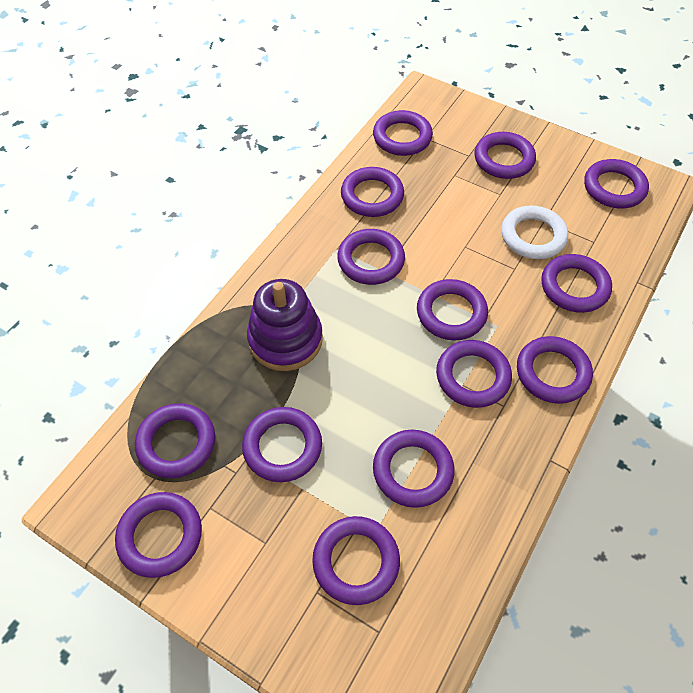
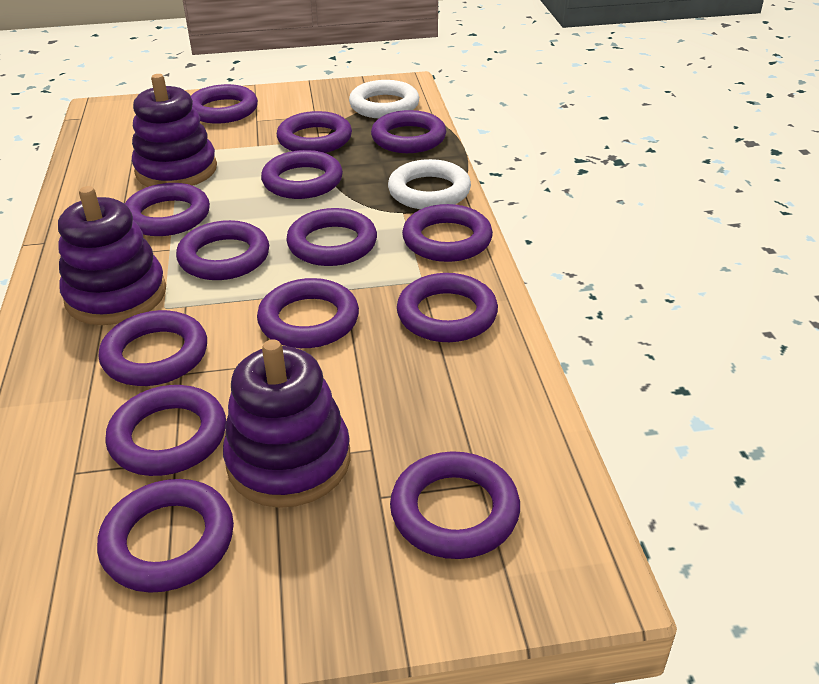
purple stacking toy: [247,279,323,371] = 1 -> [58,186,166,325] [132,74,217,187] [223,339,351,508] = 3
white ring: [501,205,568,259] = 1 -> [349,80,419,118] [388,159,471,209] = 2

